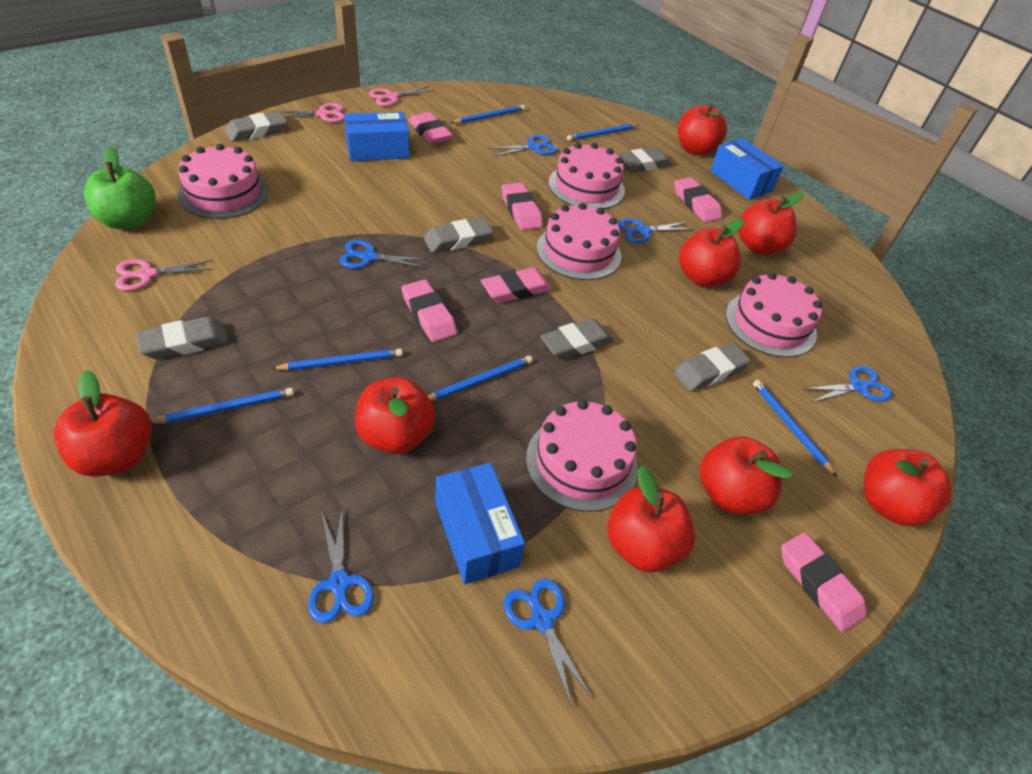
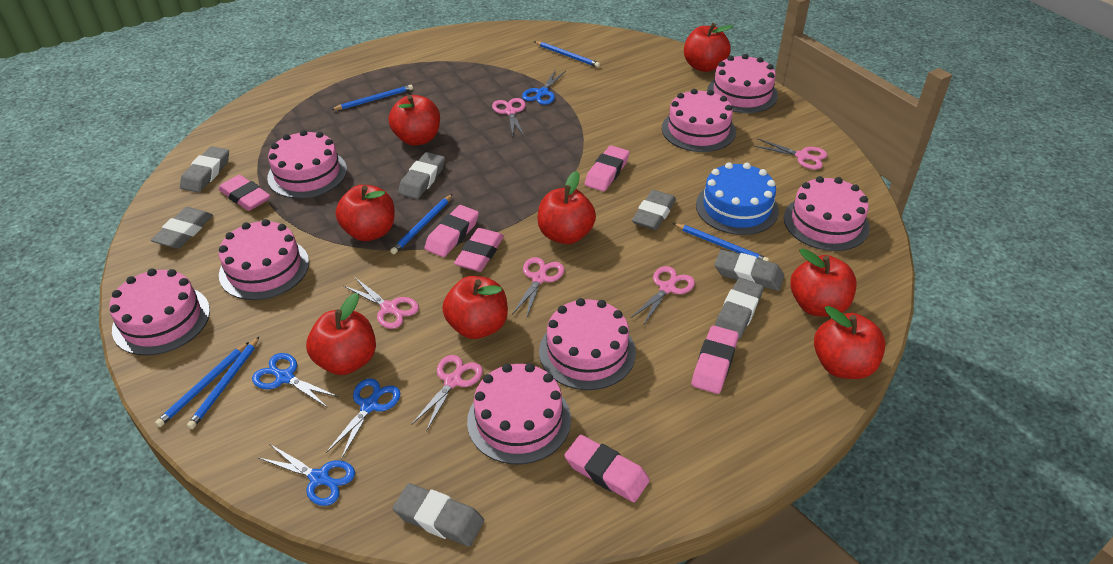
blue box: [344,112,410,161] [435,463,525,584] [710,138,784,200] = 3 -> none = 0
blue cake: none = 0 -> [696,162,779,235] = 1
blue scissors: [308,511,374,623] [339,240,427,268] [488,135,557,156] [503,579,592,707] [618,218,693,243] [804,366,892,402] = 6 -> [252,353,339,408] [259,444,355,506] [326,378,400,459] [522,69,566,105] = 4
green apple: [84,146,156,229] = 1 -> none = 0
grey eraser: [136,316,229,359] [225,111,287,142] [424,218,493,253] [540,318,613,360] [617,147,671,173] [674,343,751,391] = 6 -> [151,207,213,249] [180,146,229,193] [393,483,484,547] [398,152,445,199] [632,190,676,230] [715,250,784,291] [715,278,764,339] = 7
pink cake: [178,144,268,219] [526,400,638,512] [537,203,621,280] [549,143,625,209] [726,272,822,357] = 5 -> [109,269,210,356] [219,219,309,300] [267,130,347,199] [467,363,571,464] [539,298,636,390] [662,89,736,152] [707,54,778,113] [784,176,870,251] = 8
pink scissors: [115,259,214,291] [274,103,345,122] [369,86,434,106] = 3 -> [344,277,419,329] [412,355,483,432] [492,98,526,137] [512,257,564,319] [631,266,695,326] [754,138,827,169] = 6

